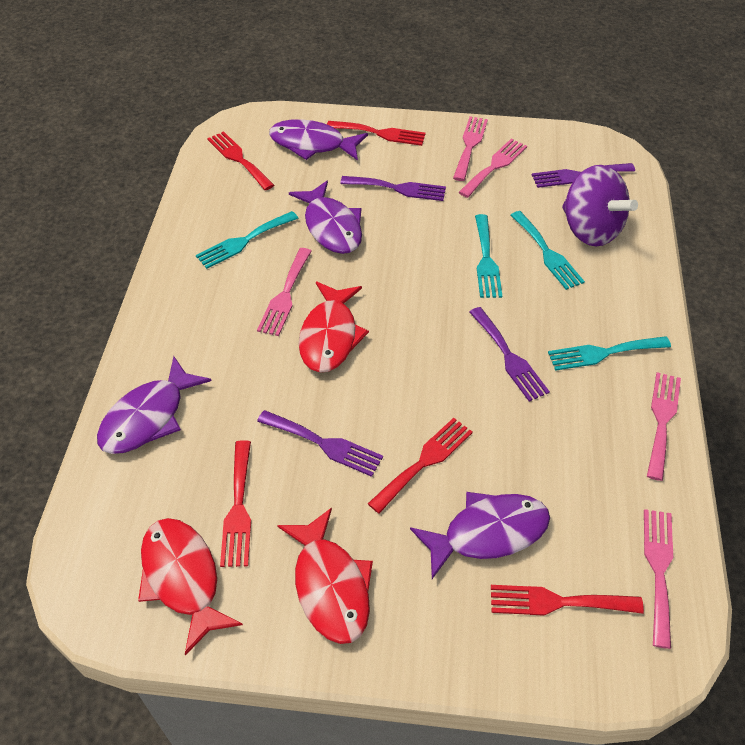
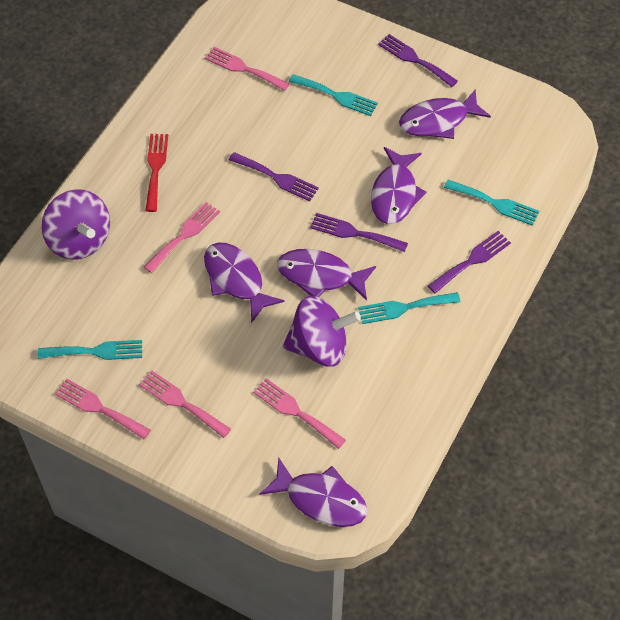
purple fish: [97,356,211,454] [269,119,368,161] [289,181,362,254] [410,492,550,579] = 4 -> [204,243,284,323] [260,458,367,527] [277,249,376,300] [371,147,426,224] [399,89,491,139] = 5
purple spinning top: [562,165,638,246] = 1 -> [42,189,110,260] [283,296,361,367] = 2
red fish: [138,518,243,655] [277,508,373,644] [299,282,369,373] = 3 -> none = 0
red fork: [207,131,274,190] [220,440,251,567] [327,121,426,146] [368,418,473,514] [491,585,644,616] = 5 -> [145,134,168,212] = 1

